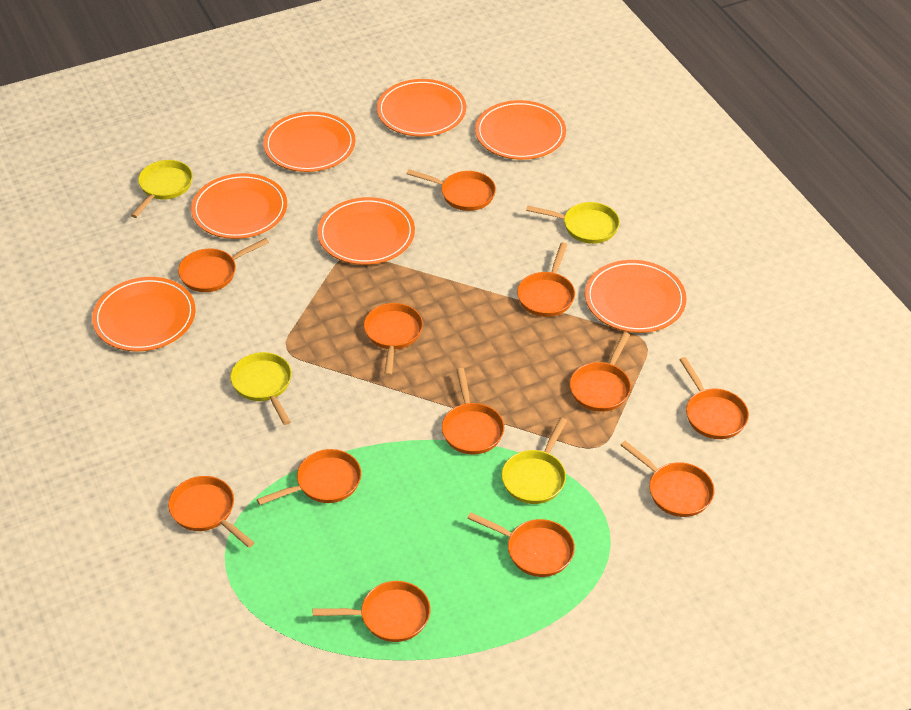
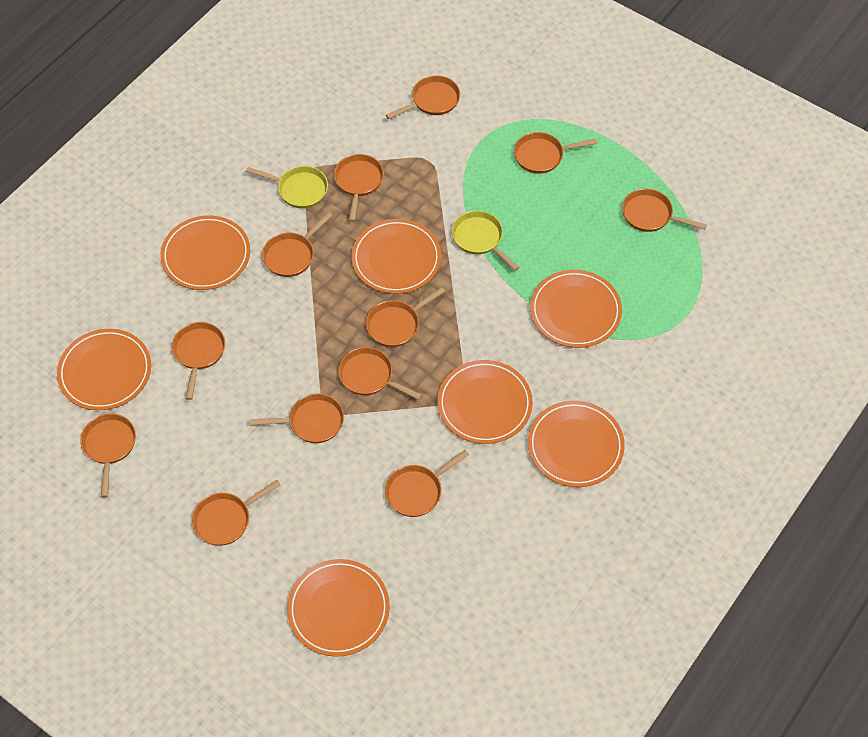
yellow pan: [131,160,193,218] [230,352,292,425] [502,418,567,504] [526,202,620,244] = 4 -> [246,166,328,208] [452,211,519,271] = 2

